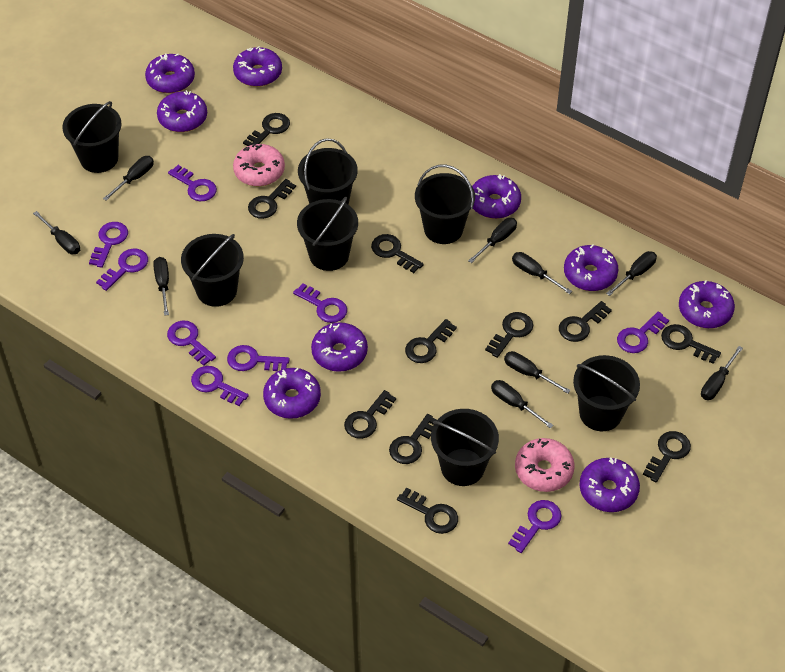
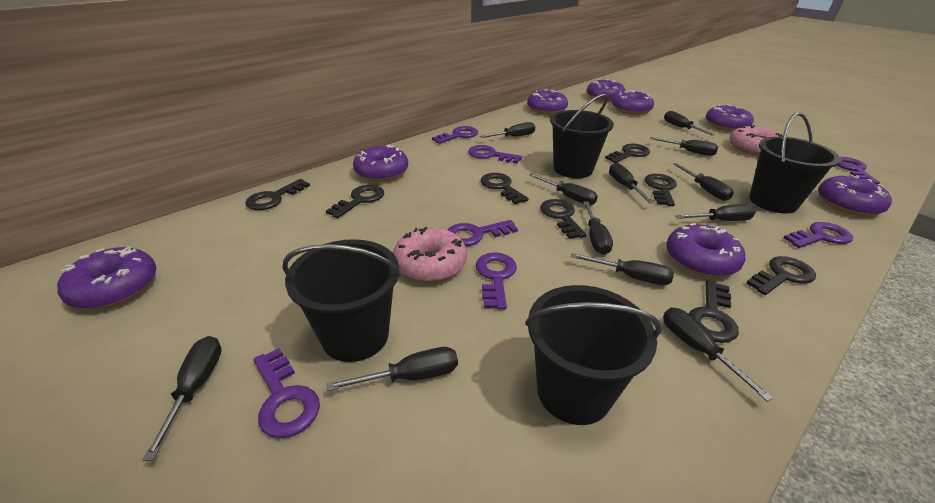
black bucket: [62,101,122,173] [181,234,244,307] [297,197,358,271] [298,138,358,205] [415,164,475,244] [431,409,499,486] [573,355,640,431] = 7 -> [282,239,401,362] [525,285,661,425] [550,93,614,178] [749,112,841,213] = 4
black key: [243,113,290,146] [248,179,296,219] [344,390,396,439] [371,234,424,273] [389,414,437,464] [397,488,458,534] [405,319,457,363] [485,312,533,358] [559,301,612,342] [643,431,691,482] [661,324,721,364] = 11 -> [245,179,310,210] [326,185,384,218] [481,173,529,204] [540,199,586,239] [605,144,650,163] [644,174,677,206] [689,280,739,343] [746,256,816,295] = 8
black screwdriver: [33,211,80,254] [103,156,154,201] [153,257,169,316] [468,218,517,263] [491,380,554,429] [504,351,571,394] [512,252,572,294] [606,251,657,296] [701,346,743,400] = 9 -> [143,336,222,461] [327,347,458,391] [480,122,535,138] [529,173,598,205] [571,253,674,285] [583,201,613,254] [609,163,654,203] [650,137,718,156] [663,308,773,402] [664,111,715,136] [673,163,734,201] [675,204,756,221] = 12
purple donut: [145,53,195,93] [157,90,207,132] [233,46,282,87] [263,368,321,419] [311,322,368,372] [472,174,521,219] [564,244,618,291] [579,458,640,512] [679,280,735,328] = 9 -> [57,247,156,309] [353,145,408,181] [527,89,568,114] [587,79,625,102] [612,90,654,115] [666,223,745,277] [706,104,754,132] [818,175,892,216] = 8
purple key: [89,222,128,268] [96,248,148,291] [167,320,216,366] [168,165,217,201] [191,366,249,406] [227,345,289,371] [293,283,347,323] [508,500,561,553] [617,311,669,353] = 9 -> [253,348,320,438] [432,126,478,144] [448,220,518,246] [468,145,522,164] [476,252,517,310] [784,222,853,248] [837,157,880,185] = 7

